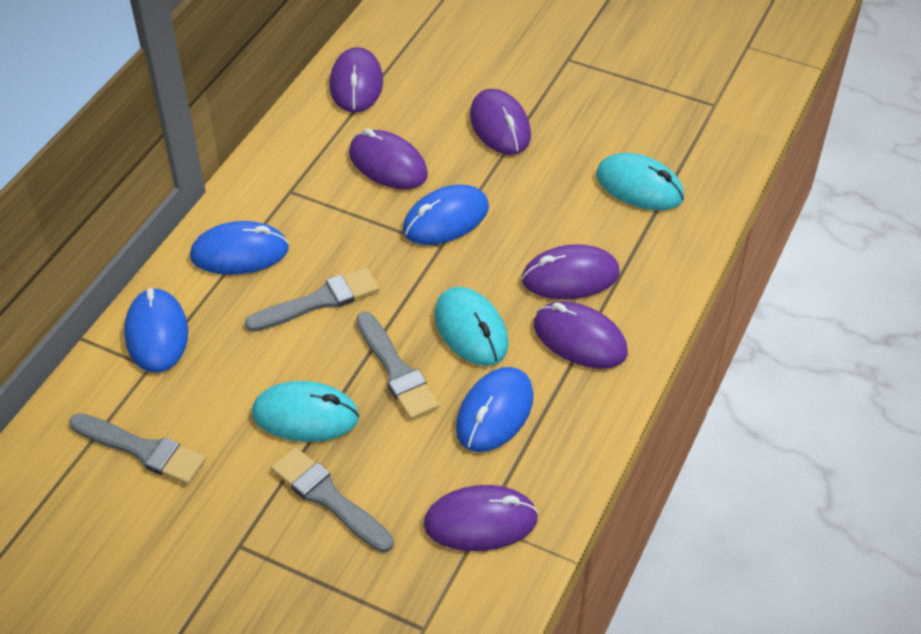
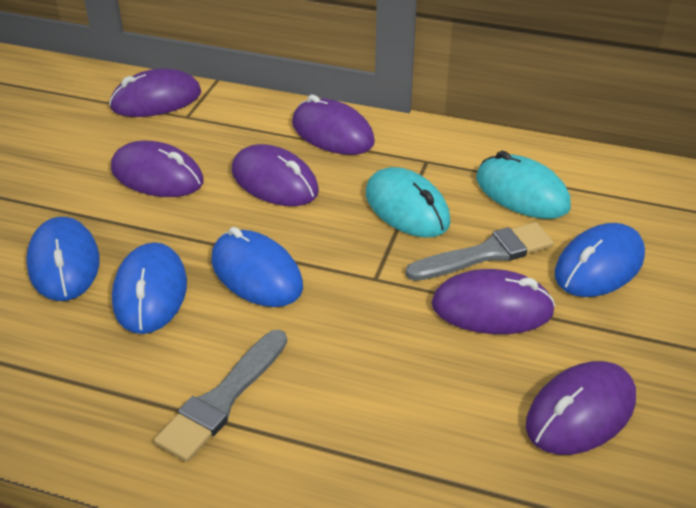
grey brush: [69,413,206,484] [245,268,379,332] [271,447,394,553] [356,312,439,420] = 4 -> [154,330,287,462] [406,222,554,281] = 2
turquoise mouse: [252,381,359,442] [435,287,509,366] [596,153,684,211] = 3 -> [366,167,451,237] [476,151,571,219] = 2

